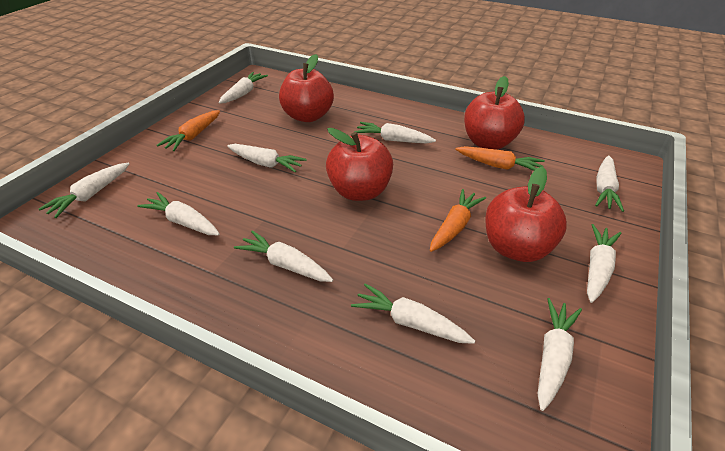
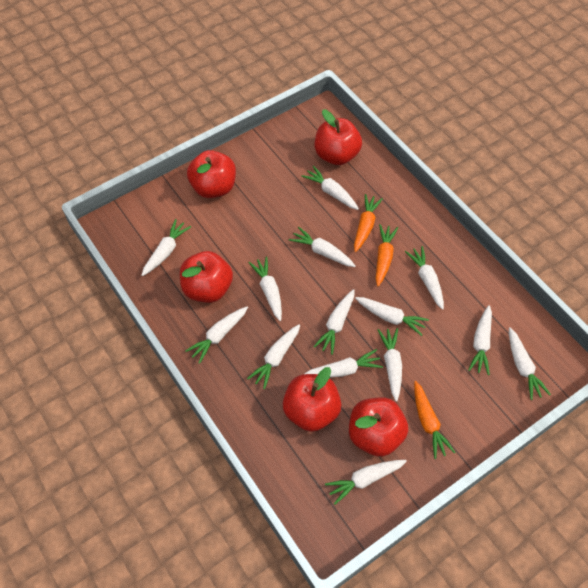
red apple: [279,54,334,122] [326,128,393,201] [464,76,525,150] [485,166,567,262] = 4 -> [180,251,233,303] [187,150,236,198] [283,367,341,432] [315,109,362,165] [349,397,408,457] = 5
white carrot: [39,163,129,218] [137,192,220,235] [218,72,268,104] [227,144,307,172] [234,230,333,282] [351,283,475,344] [354,122,436,143] [538,298,582,411] [587,224,622,303] [595,155,624,212] = 10 -> [142,219,191,276] [185,307,248,364] [247,324,300,389] [248,257,282,321] [289,227,355,267] [302,166,359,210] [304,349,383,377] [313,289,355,355] [325,460,407,505] [355,297,429,336] [378,328,402,402] [405,246,444,310] [468,305,492,375] [509,327,551,400] = 14

